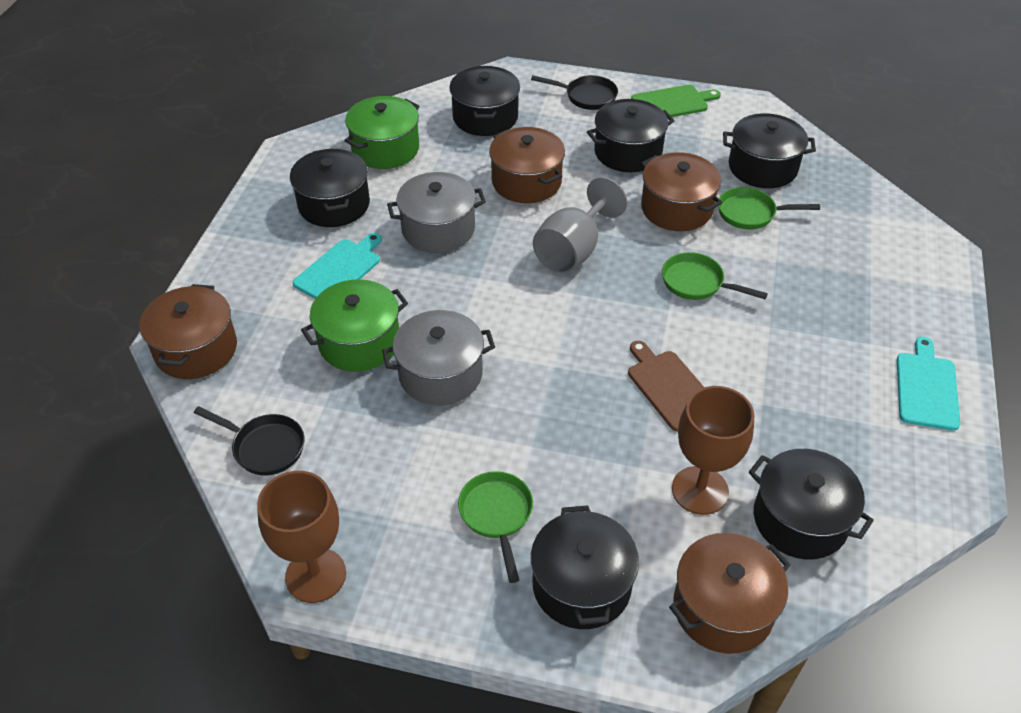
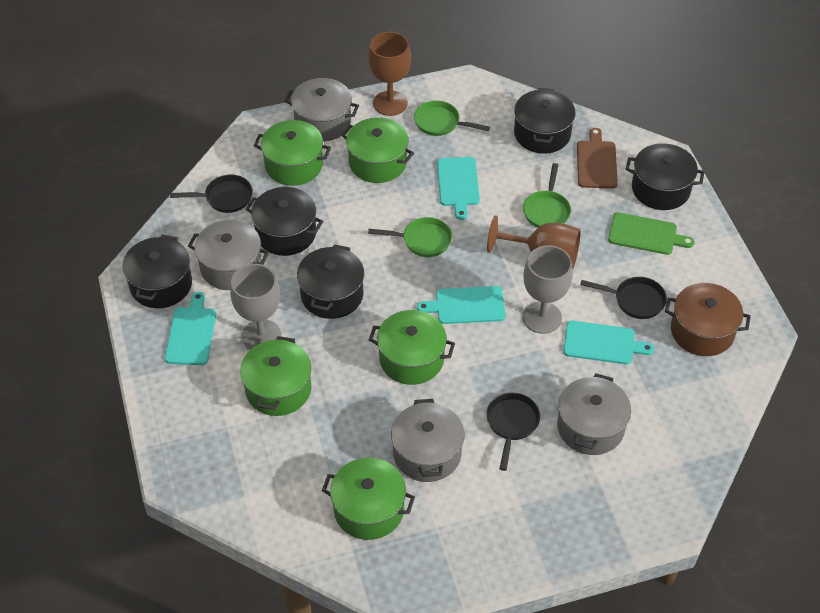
black pan: [194,406,305,475] [531,75,618,110] = 2 -> [170,175,253,213] [486,393,540,471] [580,277,667,319] = 3
black pot: [290,148,370,227] [449,66,520,136] [531,505,639,629] [587,99,675,172] [723,113,816,188] [749,449,874,559] = 6 -> [122,235,192,308] [245,187,323,256] [297,244,364,319] [514,88,576,154] [626,143,704,210] = 5
brown pot: [139,284,237,379] [489,127,565,203] [641,152,722,231] [669,533,791,654] = 4 -> [665,283,751,356] = 1
green pot: [301,279,408,372] [344,96,420,169] = 2 -> [240,336,311,416] [254,120,331,186] [322,458,415,540] [341,117,414,183] [369,310,455,385] = 5
grey goblet: [533,177,627,273] = 1 -> [230,264,281,350] [523,245,573,334] = 2
grey pot: [382,310,495,406] [387,172,486,253] = 2 -> [188,220,269,290] [284,78,359,141] [391,399,464,482] [557,373,631,455] = 4
turquoise cutting board: [293,233,382,299] [897,337,960,431] = 2 -> [165,292,216,365] [417,286,505,324] [437,157,480,220] [563,321,654,364] = 4

